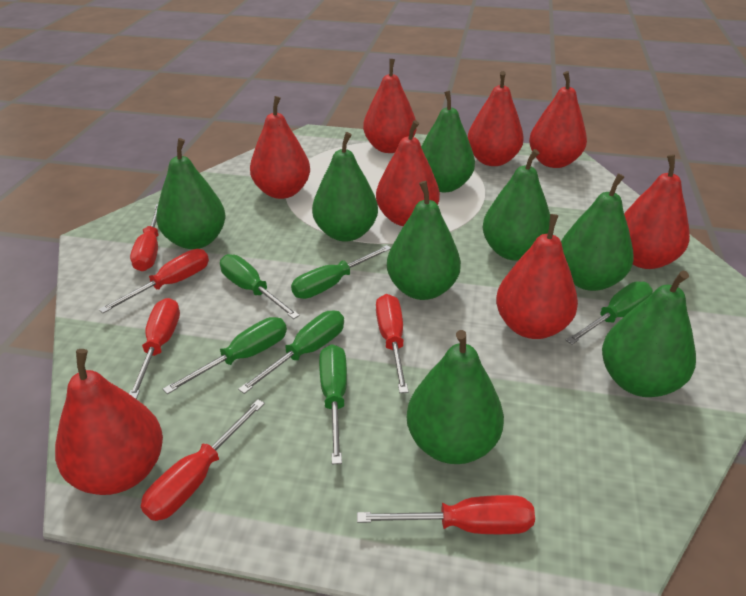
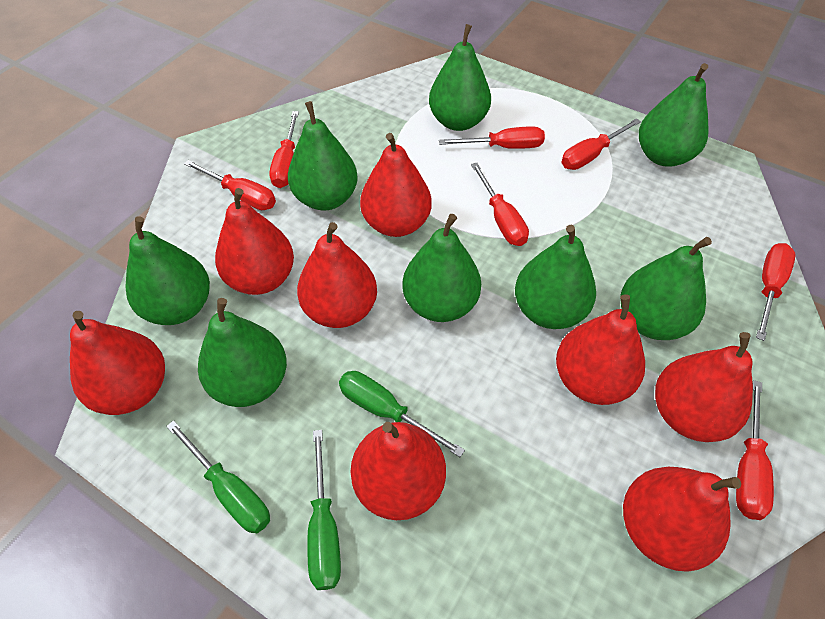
green screwdriver: [163,317,287,394] [220,254,300,319] [238,310,344,394] [291,245,391,299] [319,344,347,464] [566,281,653,344] = 6 -> [166,420,270,533] [307,430,341,590] [339,371,465,457] = 3
red screwdriver: [99,249,209,313] [129,298,180,399] [130,204,159,271] [141,399,265,521] [357,495,535,534] [376,294,409,393] = 6 -> [184,160,276,210] [269,111,299,188] [439,126,545,149] [471,163,529,246] [561,118,641,170] [736,380,774,520] [756,243,796,341] = 7

